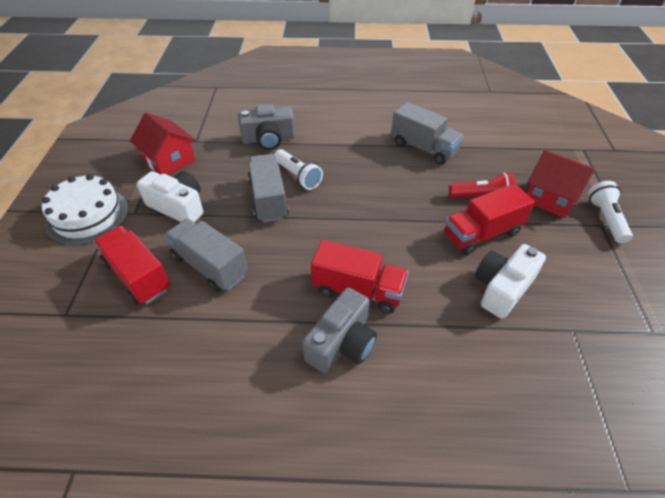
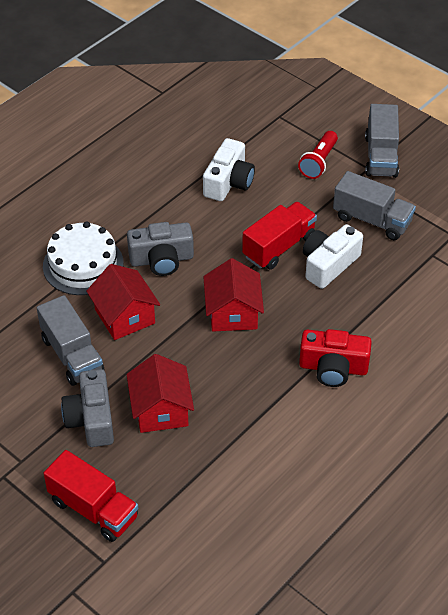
red camera: none = 0 -> [299,329,372,387] = 1
red house: [130,113,196,175] [527,150,595,218] = 2 -> [86,264,160,340] [127,354,194,433] [203,258,264,332] = 3
red truck: [93,226,170,305] [311,240,408,314] [444,184,535,255] = 3 -> [43,450,138,542] [242,202,317,270] = 2
white flashlight: [274,149,323,190] [588,181,633,243] = 2 -> none = 0

